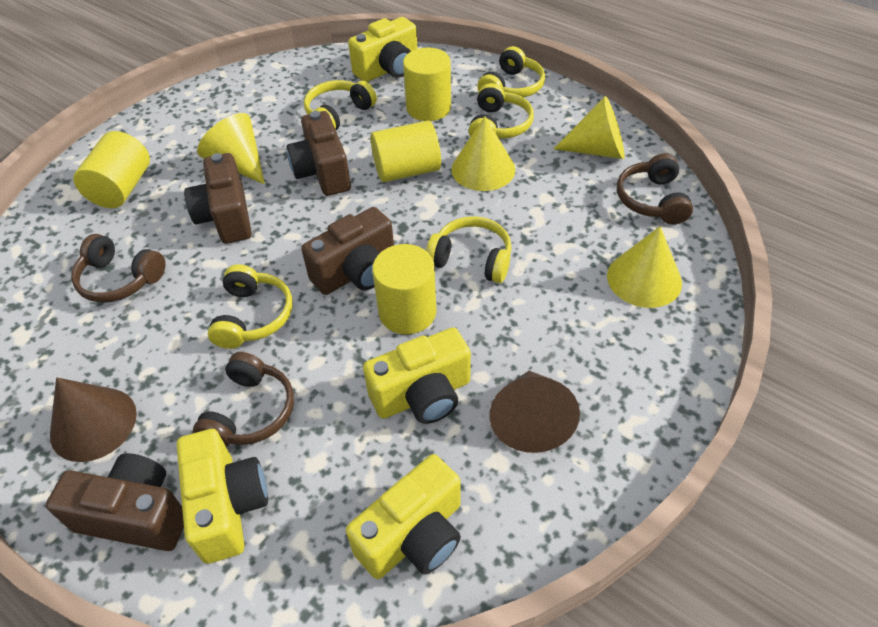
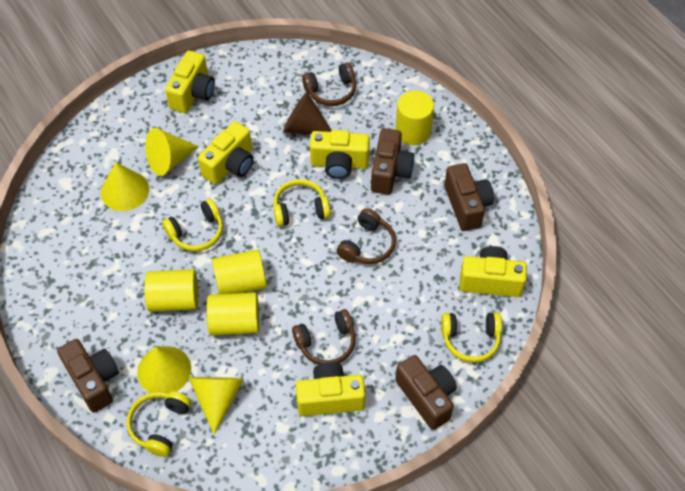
brown cone: [50,377,137,462] [489,371,580,453] = 2 -> [283,92,332,134] = 1
yellow camera: [177,429,268,564] [346,454,461,579] [348,17,418,82] [363,328,471,424] = 4 -> [165,51,215,113] [198,121,254,184] [296,362,366,416] [310,130,370,179] [459,246,527,297] = 5
yellow headphones: [208,264,293,349] [304,80,377,130] [426,216,512,283] [469,83,534,138] [477,46,545,98] = 5 -> [127,392,191,457] [162,199,223,251] [273,179,330,227] [441,313,502,363] = 4

